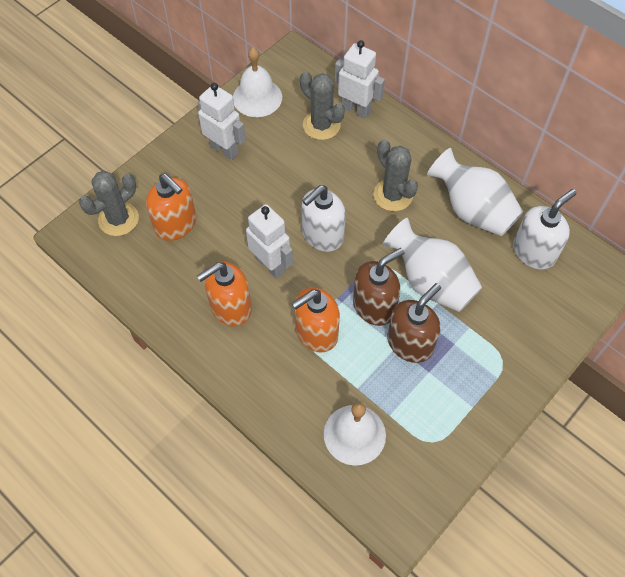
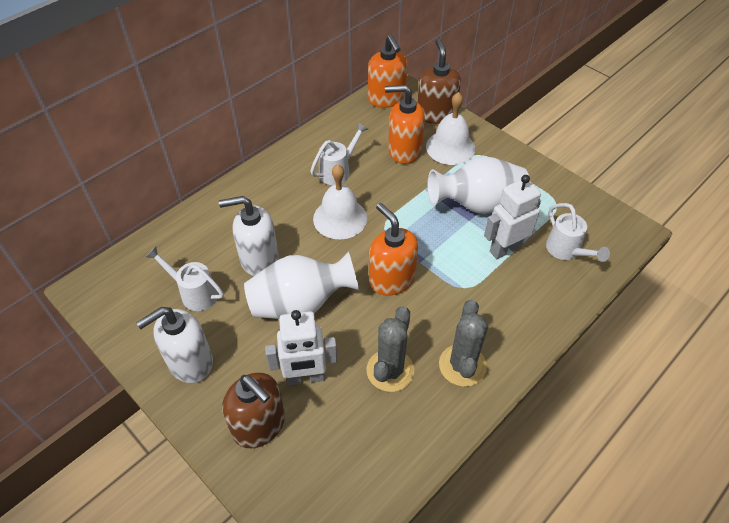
grey cactus: [79,171,139,236] [300,71,345,140] [373,140,418,211] = 3 -> [367,306,414,392] [439,300,488,387] = 2
white robot: [198,83,246,160] [246,204,293,279] [335,40,385,119] = 3 -> [265,310,337,385] [484,175,541,259] = 2
white watering can: none = 0 -> [145,246,224,311] [310,122,368,185] [546,203,610,262] = 3

